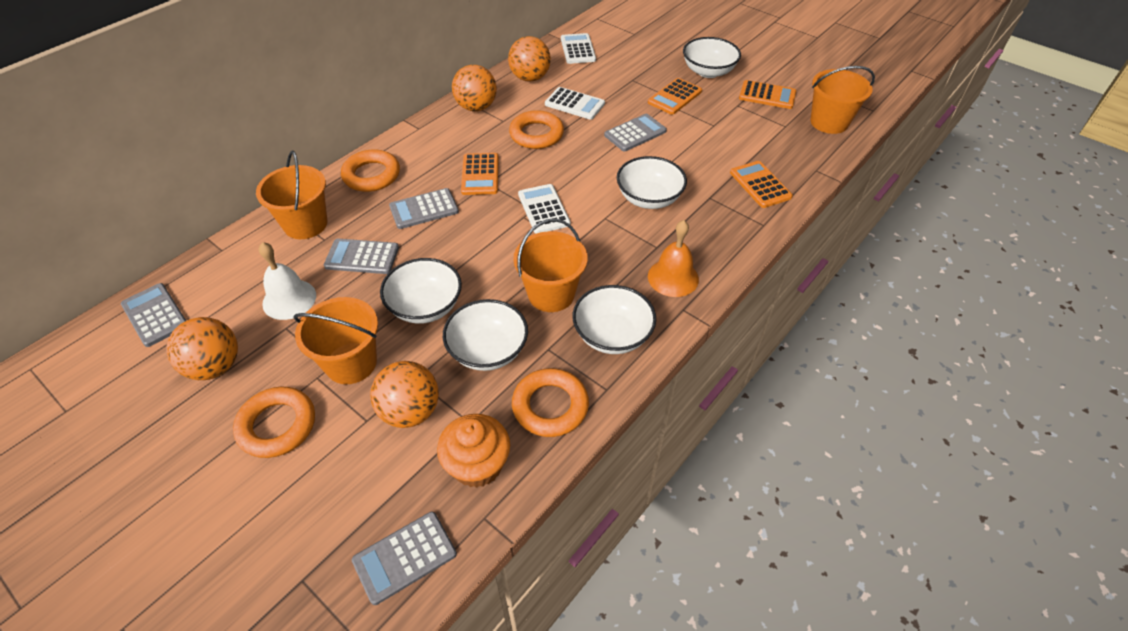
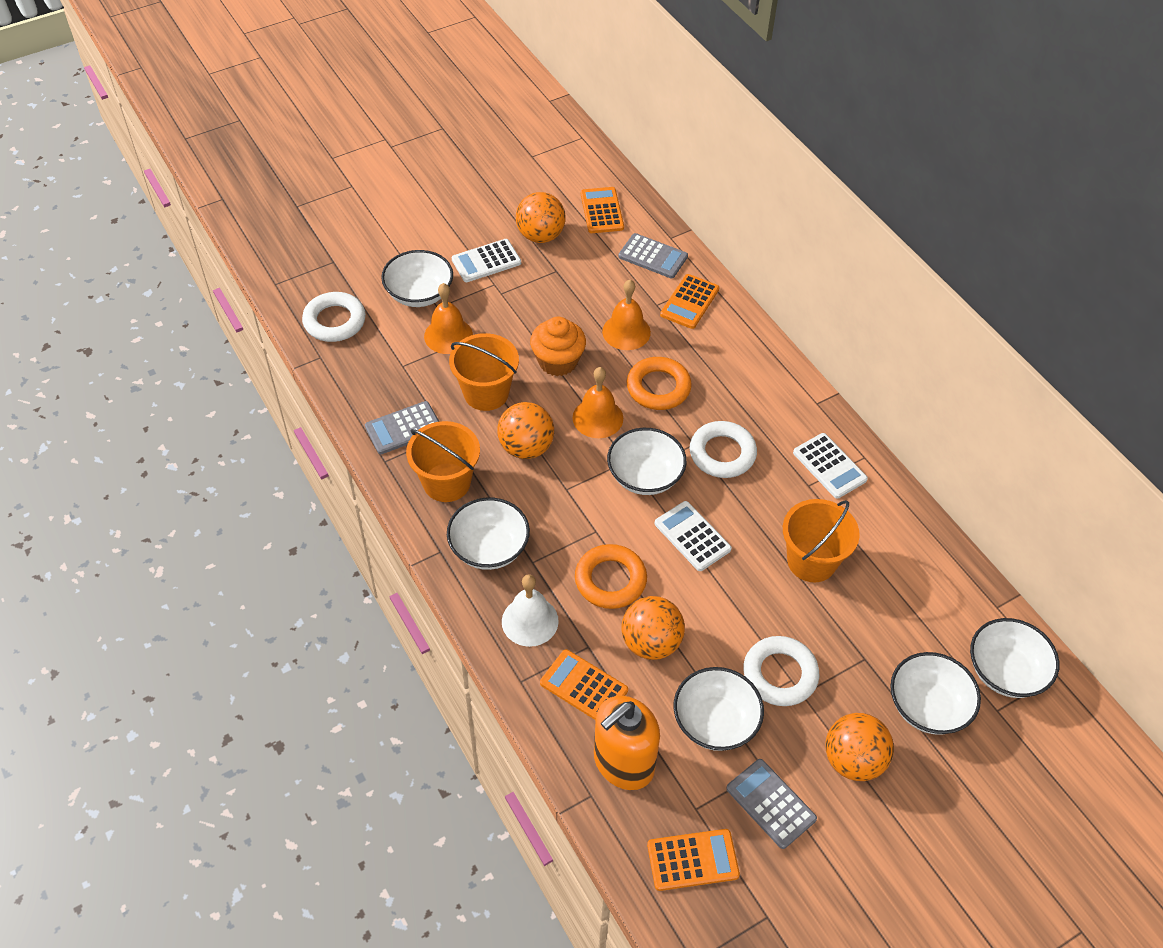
grey calculator: [121,283,186,347] [324,239,399,274] [352,512,457,605] [389,188,459,229] [604,114,667,151] = 5 -> [365,401,439,454] [618,233,688,278] [726,759,817,849] = 3
orange bell: [648,220,699,297] = 1 -> [424,283,473,354] [573,367,623,438] [602,280,651,350] = 3
orange bucket: [256,151,328,239] [293,297,378,384] [513,219,588,312] [810,66,875,134] = 4 -> [406,421,480,502] [449,333,519,411] [783,499,860,582] = 3
orange ring: [233,387,315,458] [341,149,400,192] [509,110,564,149] [512,368,589,437] = 4 -> [575,544,647,609] [627,357,692,410] = 2
orange soap dispenser: none = 0 -> [594,696,660,790] = 1
white bowl: [380,258,462,324] [443,299,528,371] [572,285,656,354] [617,156,687,209] [683,37,741,78] = 5 -> [381,250,453,307] [447,498,530,570] [607,428,687,495] [674,667,764,751] [890,652,981,735] [970,618,1059,698] = 6
white ring: none = 0 -> [302,292,366,342] [690,421,757,478] [743,636,819,706] = 3

